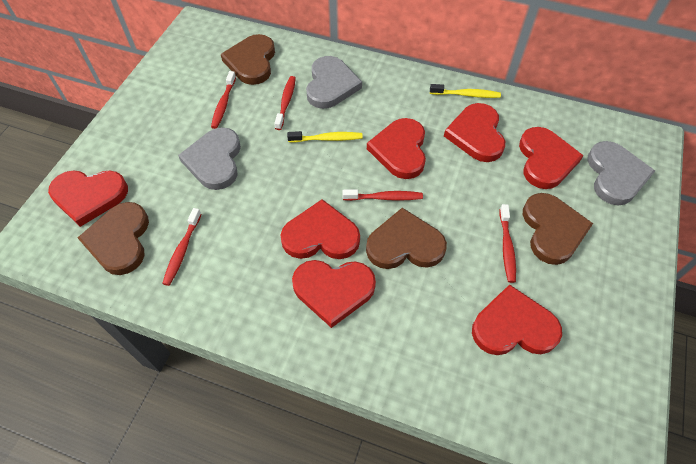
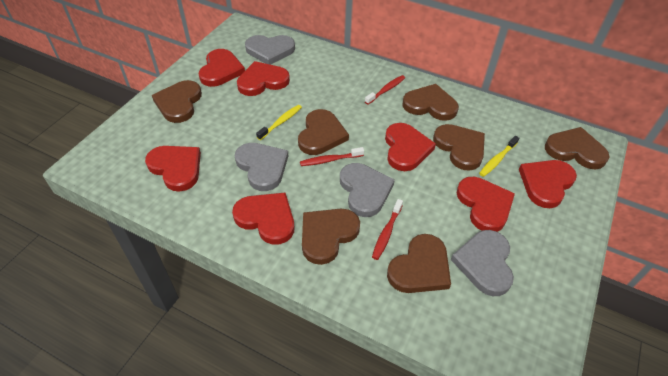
brown heart: [77,202,149,275] [221,34,275,85] [366,208,447,269] [523,193,593,265] = 4 -> [152,80,202,123] [298,109,349,155] [302,209,360,265] [387,234,451,293] [403,84,459,121] [433,124,485,171] [545,127,610,169] = 7
grey heart: [178,127,241,190] [306,56,362,109] [587,141,655,205] = 3 -> [235,143,288,191] [245,35,295,65] [340,163,395,217] [451,230,514,296] = 4
red toothbrush: [162,208,201,286] [211,71,236,129] [274,76,296,130] [342,189,423,201] [500,204,516,283] = 5 -> [300,147,364,166] [365,75,405,105] [372,199,403,260] = 3

